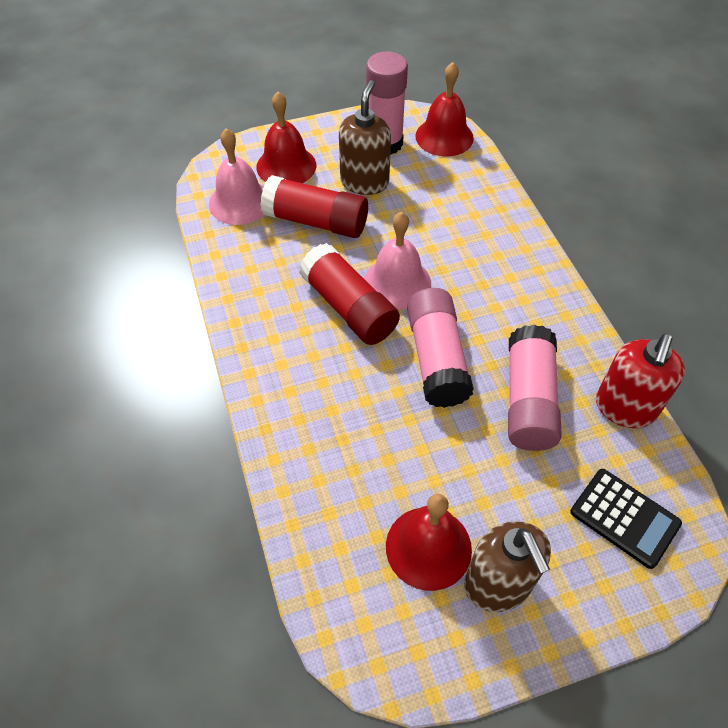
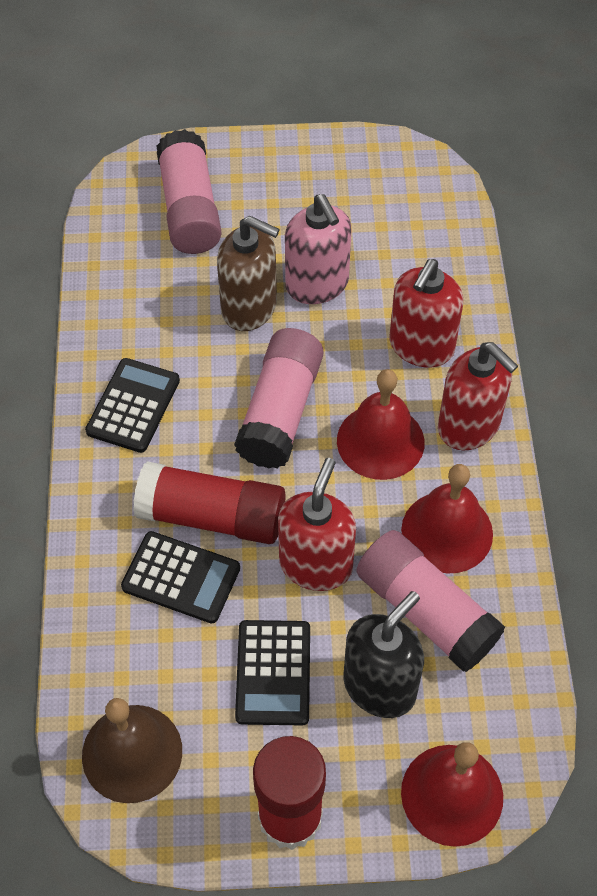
black calculator: [570,469,682,569] = 1 -> [85,358,180,453] [121,531,240,623] [235,620,310,725] = 3
black soap dispenser: none = 0 -> [344,591,424,718] = 1
brown bell: none = 0 -> [82,698,182,803] = 1
brown soap dispenser: [339,80,391,195] [464,521,551,612] = 2 -> [217,216,280,331] = 1
pink bell: [209,128,264,225] [364,212,431,310] = 2 -> none = 0
pink soap dispenser: none = 0 -> [285,194,351,304] = 1
red soap dispenser: [596,334,685,428] = 1 -> [278,458,356,591] [389,259,463,367] [438,342,518,451] = 3

